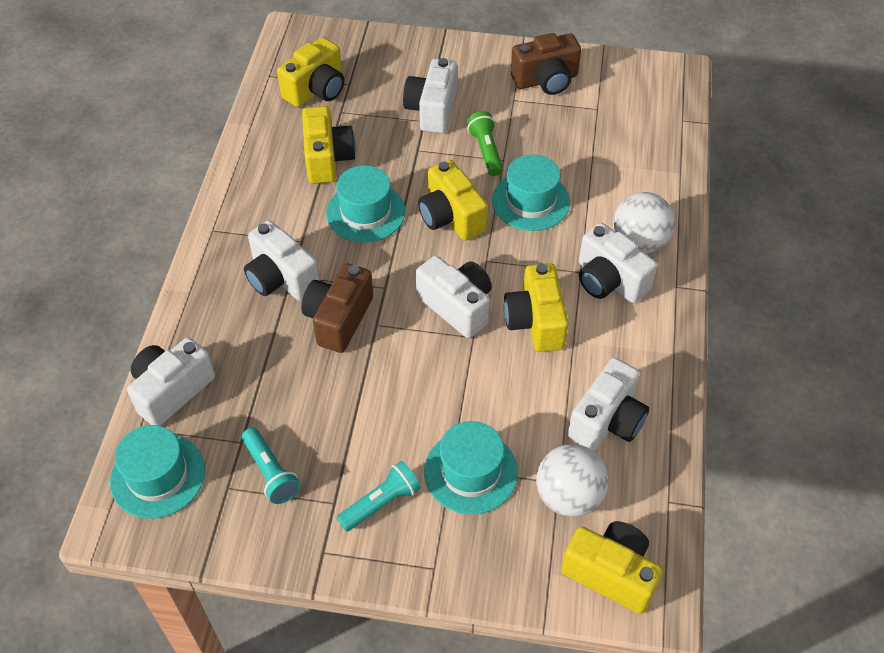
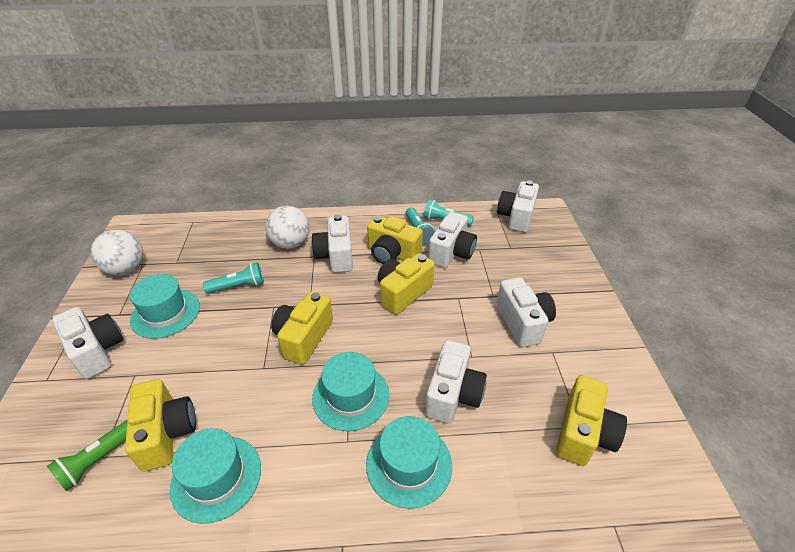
brown camera: [301,263,373,353] [511,33,581,95] = 2 -> none = 0
turquoise flashlight: [242,427,301,504] [337,461,421,532] = 2 -> [203,262,264,293] [406,208,435,244] [424,200,474,226] = 3

